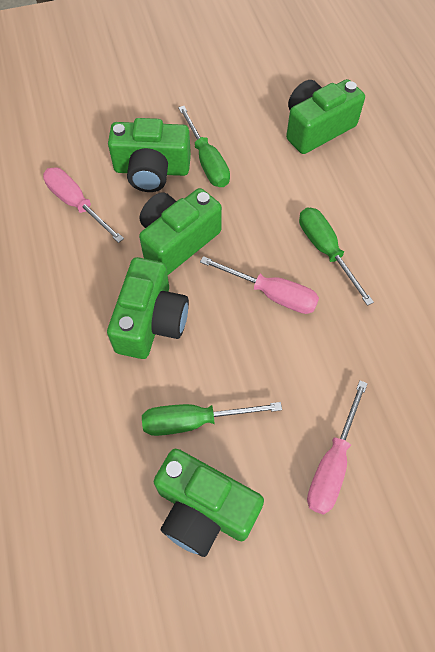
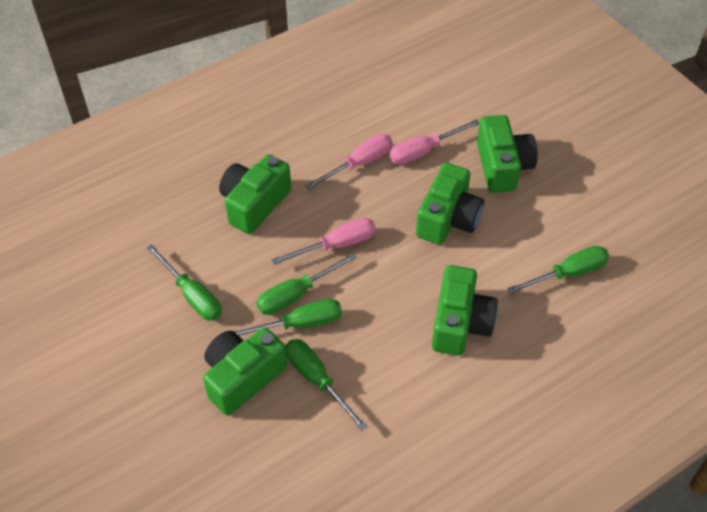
green screwdriver: [142,402,282,436] [178,106,230,187] [299,208,374,306] = 3 -> [147,244,222,321] [233,299,342,335] [256,253,357,315] [285,339,368,431] [507,246,609,294] = 5

